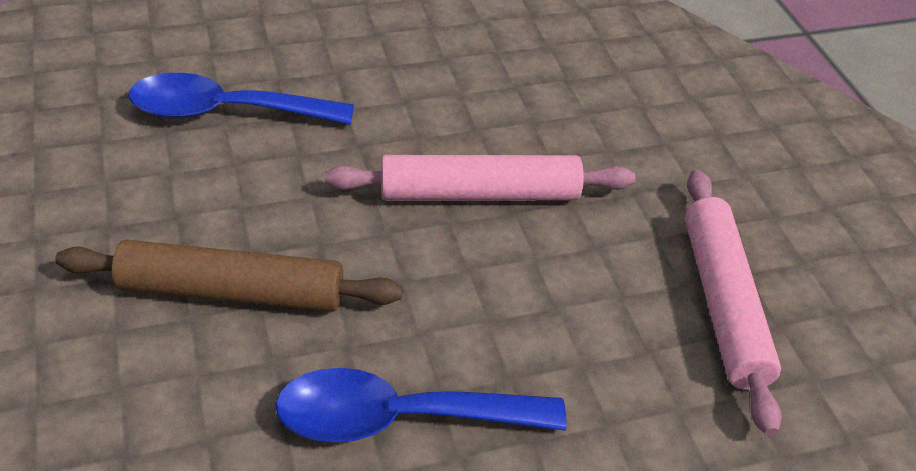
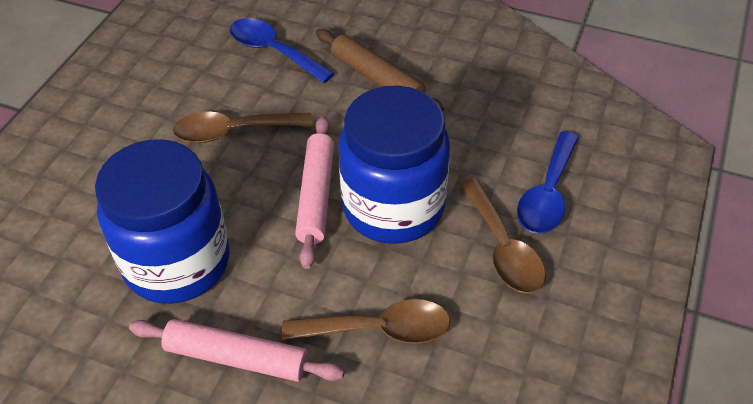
blue jar: none = 0 -> [95,139,230,304] [338,86,450,244] = 2
brown spoon: none = 0 -> [172,111,313,143] [282,299,450,344] [459,178,546,294] = 3

